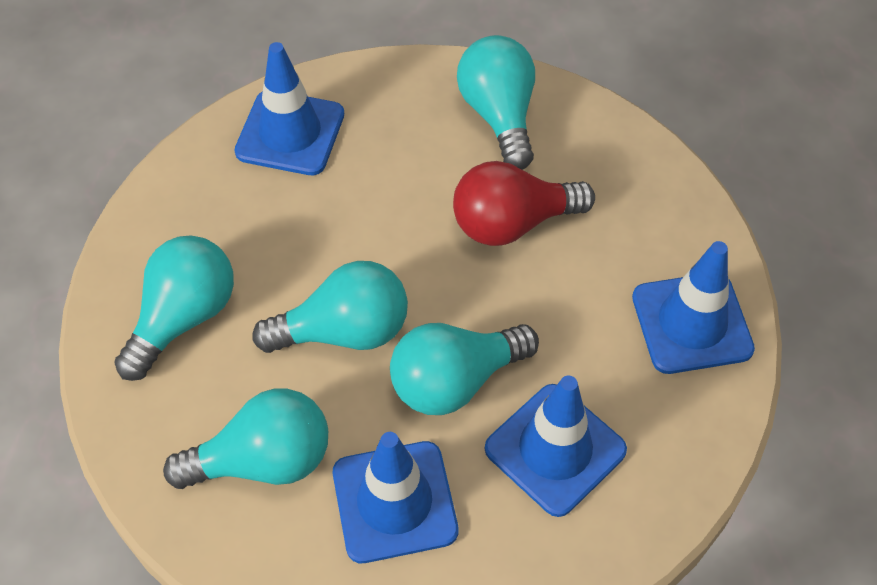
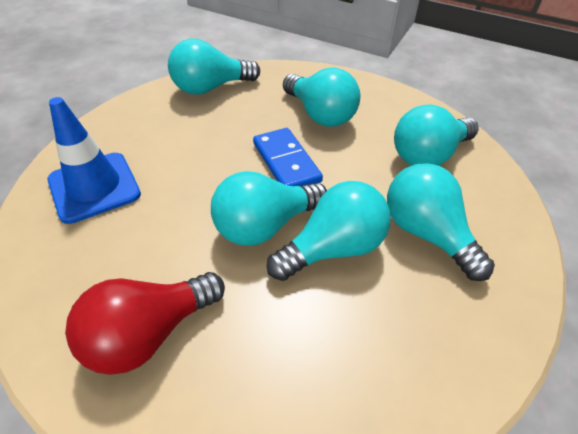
blue domino: none = 0 -> [253,128,323,186] = 1
blue traffic cone: [234,42,344,175] [333,432,459,563] [485,375,627,517] [632,241,755,374] = 4 -> [48,97,141,224] = 1
turquoise light bulb: [114,235,234,381] [163,388,328,489] [252,261,408,353] [390,323,539,415] [457,35,535,170] = 5 -> [168,39,260,95] [211,171,327,246] [267,181,391,281] [283,68,360,127] [387,163,495,281] [394,104,479,166] = 6

